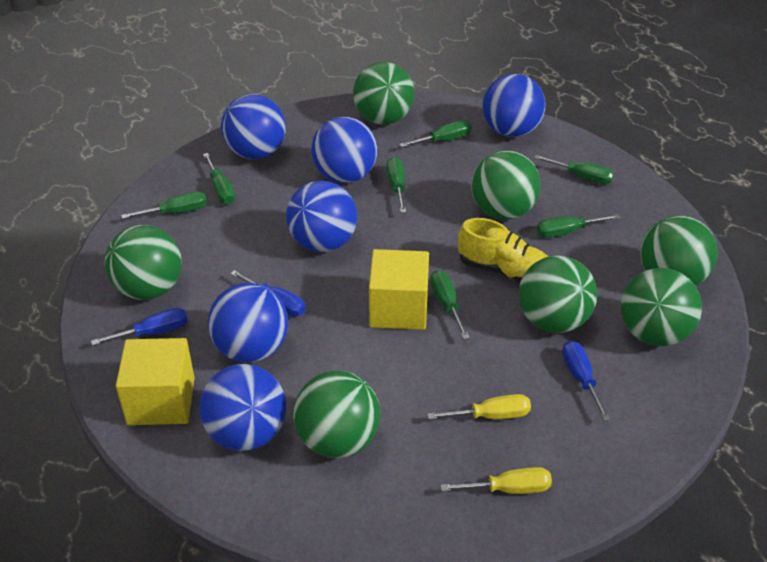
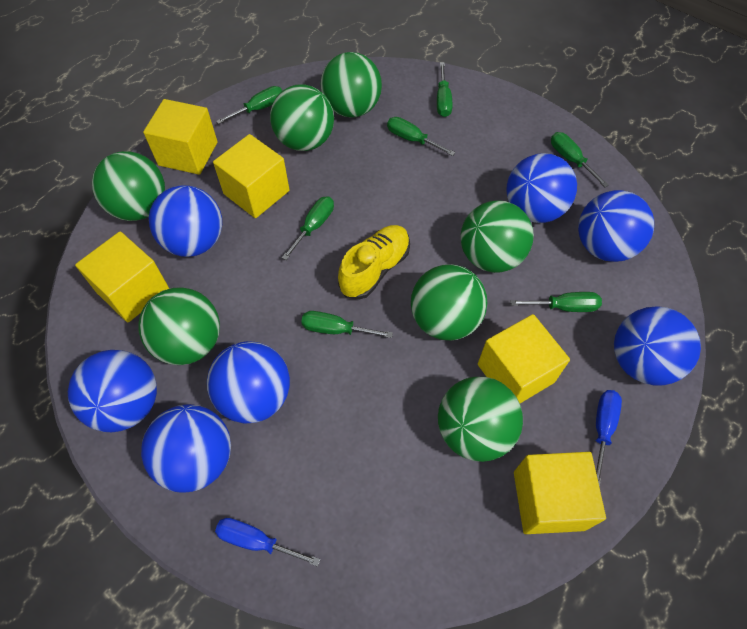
blue ball: [199,364,287,451] [208,283,288,363] [221,94,286,159] [286,181,357,252] [311,117,377,183] [482,74,546,137] = 6 -> [68,350,157,432] [141,404,231,492] [149,185,222,257] [207,341,290,423] [506,153,577,223] [578,190,654,262] [614,306,701,386] = 7
blue screwdriver: [91,308,188,346] [230,270,306,316] [562,341,610,421] = 3 -> [215,518,320,567] [596,390,622,487] = 2
yellow cube: [116,338,195,425] [369,249,429,330] = 2 -> [75,232,169,322] [143,99,218,175] [213,134,289,218] [478,314,570,403] [514,452,606,534] = 5
yellow screwdriver: [427,394,531,419] [441,467,552,494] = 2 -> none = 0

